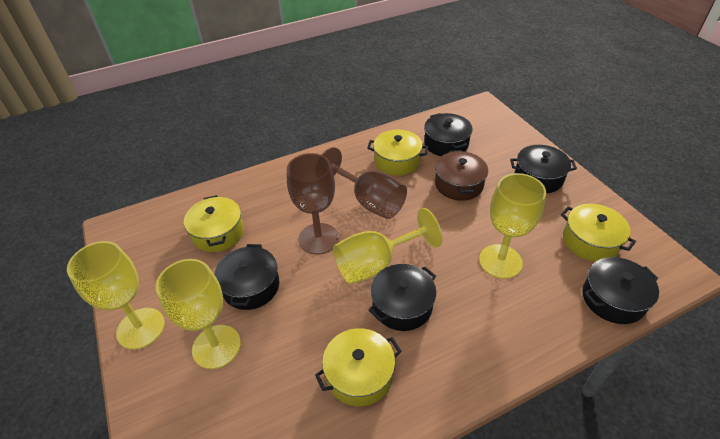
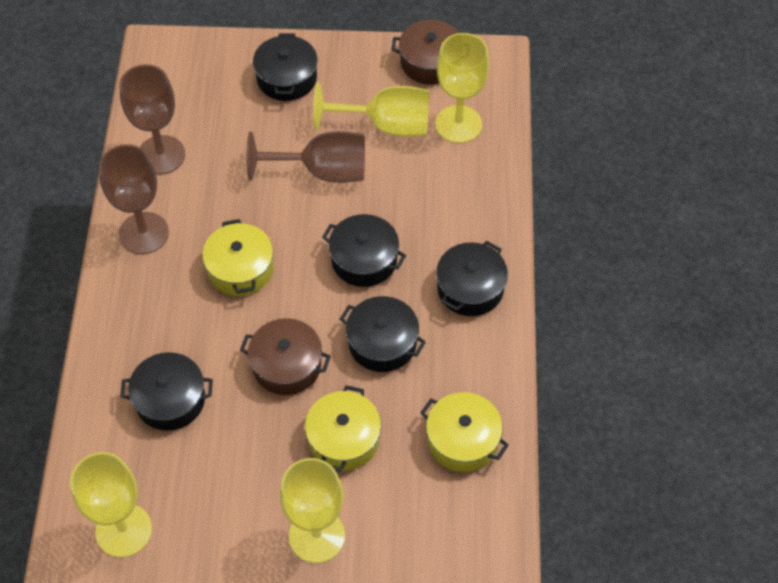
brown goblet: [287,153,339,255] [322,147,407,219] = 2 -> [99,144,169,254] [119,64,185,175] [246,131,365,183] = 3
brown pot: [435,150,488,201] = 1 -> [240,318,331,395] [391,20,459,84] = 2
yellow pot: [184,195,244,252] [315,328,402,406] [367,130,428,175] [561,204,636,262] = 4 -> [202,219,274,296] [305,385,381,471] [420,392,509,472] = 3

